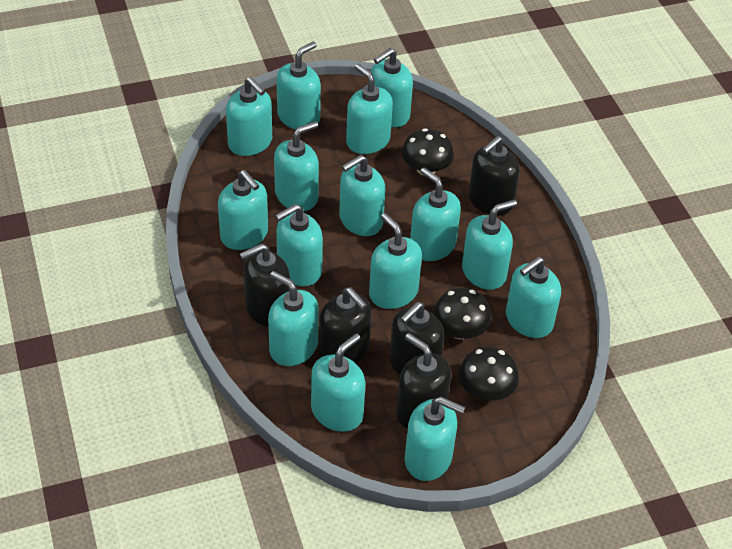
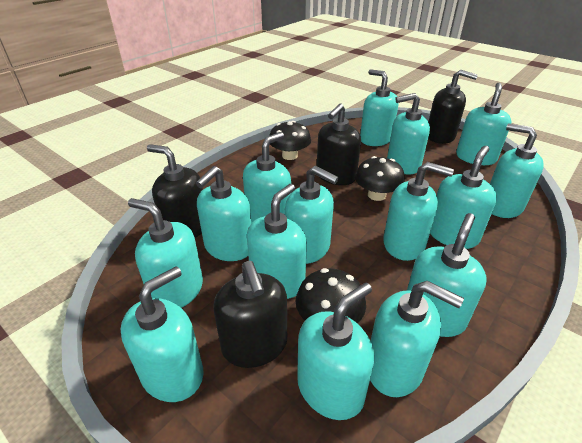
black soap dispenser: [240,243,290,327] [319,287,372,363] [389,302,444,375] [396,333,452,429] [468,136,520,216] = 5 -> [147,144,203,238] [213,261,287,368] [317,103,361,185] [428,70,478,144] = 4

